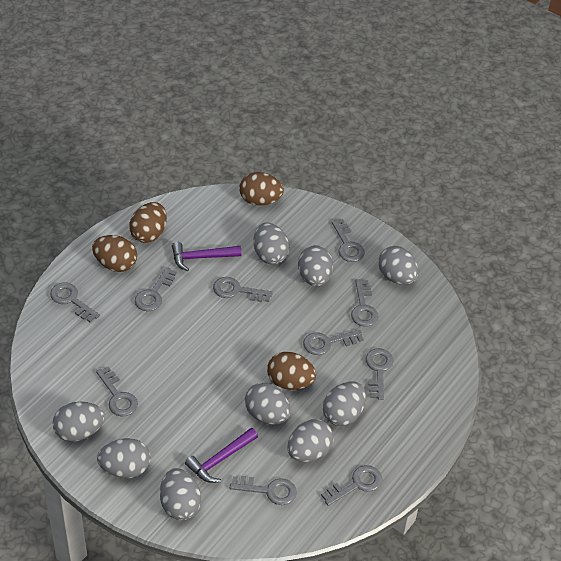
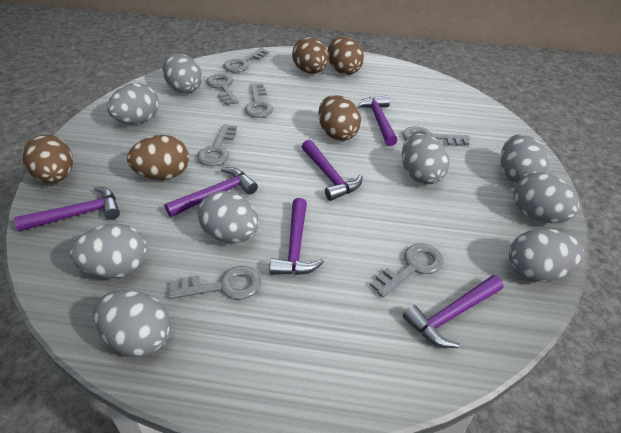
brown egg: [92,235,137,272] [129,202,167,243] [239,172,284,206] [267,352,316,390] = 4 -> [22,135,73,183] [127,135,189,180] [292,37,328,74] [318,95,361,141] [328,36,364,75] = 5
grey key: [50,283,100,322] [96,366,138,416] [135,267,177,311] [213,277,273,302] [230,476,297,505] [303,330,363,355] [321,465,382,506] [331,219,365,262] [351,279,379,327] [366,348,394,400] = 10 -> [168,266,261,300] [197,124,237,166] [206,73,239,105] [224,48,269,73] [245,84,273,118] [370,244,444,298] [403,126,470,146] = 7
purple hammer: [172,242,242,271] [185,428,258,483] = 2 -> [14,186,120,231] [165,167,258,217] [270,198,324,275] [302,140,363,201] [356,95,398,146] [403,275,504,348] = 6

